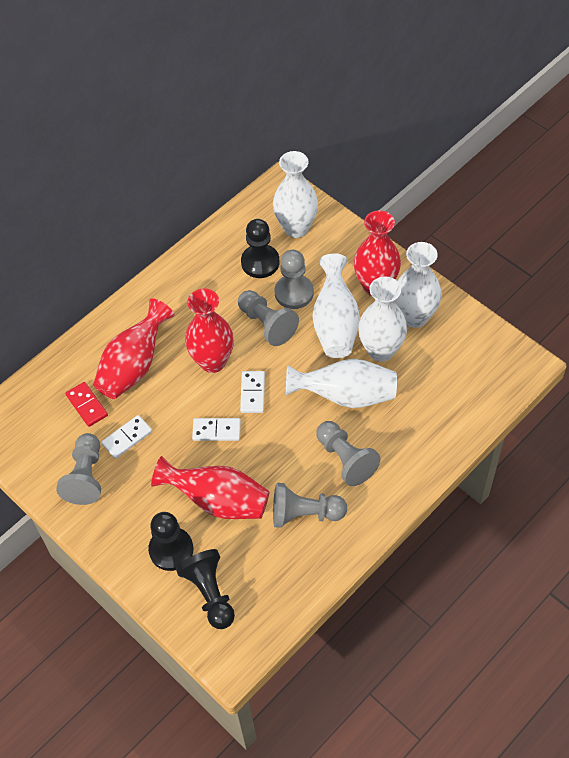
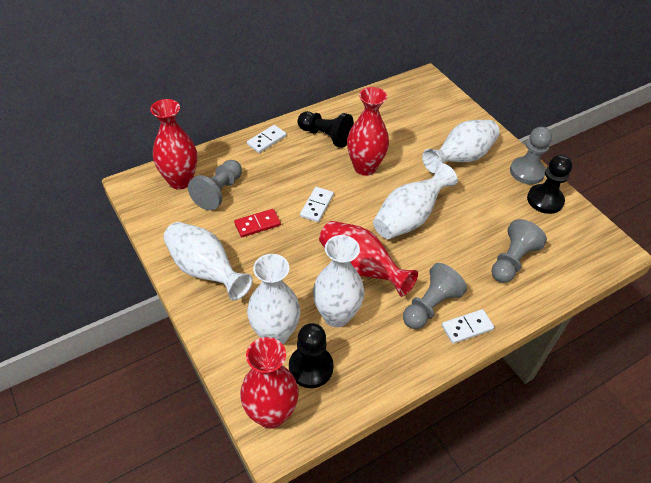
grey pawn: [56,433,101,505] [238,290,299,346] [273,483,347,528] [274,250,314,309] [316,421,381,486] = 5 -> [188,160,242,211] [403,263,467,329] [491,219,547,283] [510,127,552,184] = 4

